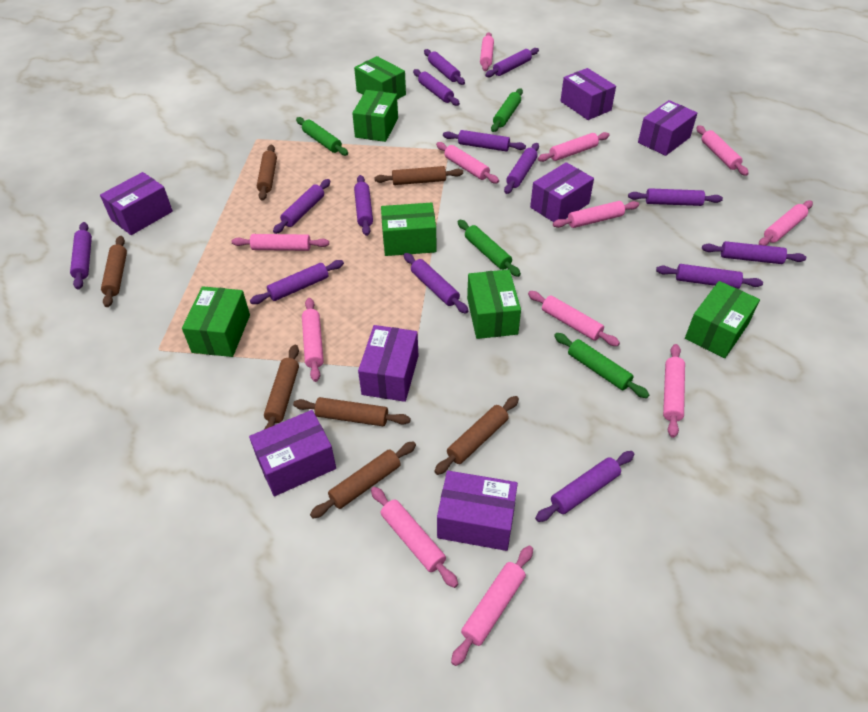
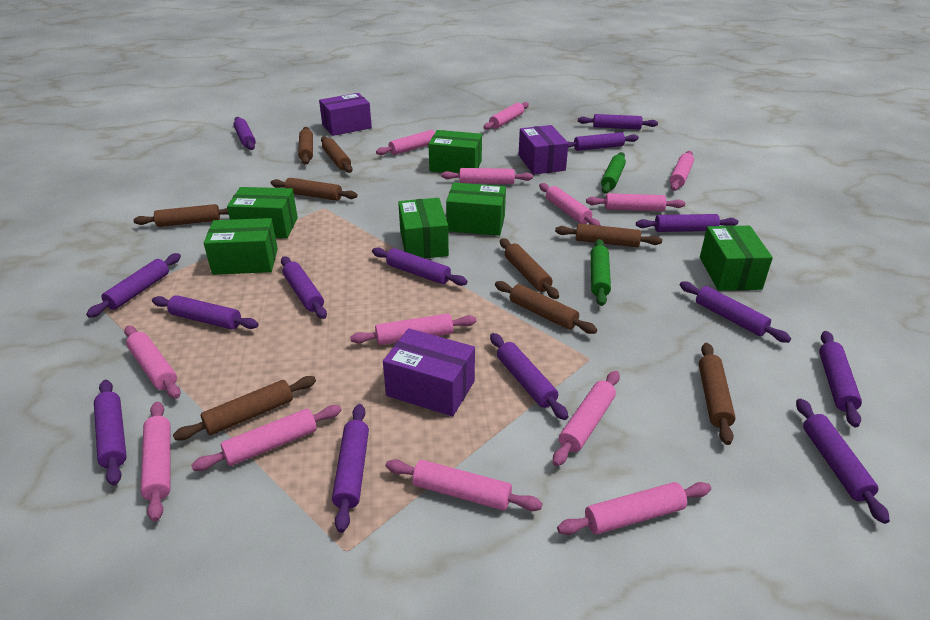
brown rolling pin: [101,236,127,307] [257,145,277,201] [264,345,299,429] [293,397,411,426] [310,441,416,519] [374,166,463,185] [434,396,519,475] = 7 -> [133,204,229,227] [173,376,316,440] [271,178,358,201] [298,127,313,165] [321,136,353,173] [495,281,597,334] [500,238,559,299] [555,224,662,247] [699,343,736,445] = 9
green rolling pin: [296,117,348,156] [458,220,521,277] [491,88,523,132] [554,333,649,398] = 4 -> [591,239,611,306] [601,152,626,194] = 2
pink rolling pin: [232,234,329,251] [302,298,324,382] [371,487,458,588] [436,142,499,183] [451,545,533,666] [480,32,494,71] [528,291,620,346] [538,132,609,162] [553,201,639,228] [663,344,685,438] [696,125,749,176] [759,201,813,246] = 12 -> [124,326,181,399] [141,401,170,522] [191,405,342,471] [350,313,476,345] [376,130,446,155] [386,459,542,511] [441,168,533,184] [483,102,529,130] [539,183,601,226] [553,371,620,466] [557,482,711,535] [586,193,685,211] [670,151,694,191] = 13
purple box: [100,172,173,235] [249,410,336,496] [358,325,418,402] [437,471,518,551] [530,162,594,222] [561,68,616,120] [638,100,697,156] = 7 -> [319,93,372,136] [383,328,475,416] [519,125,569,175] = 3

